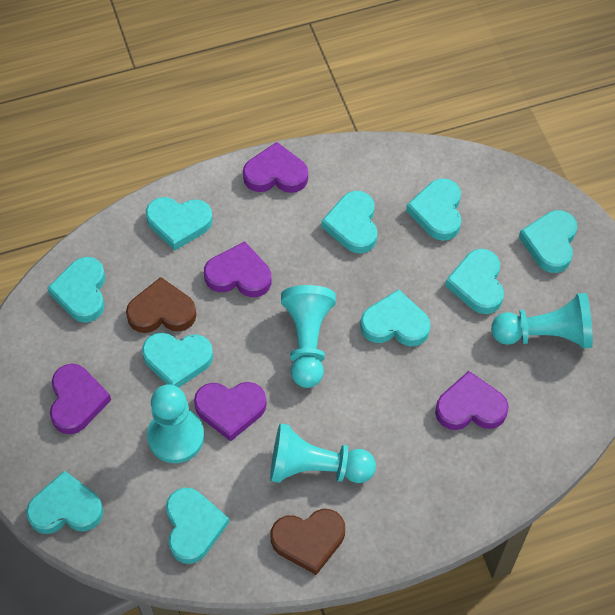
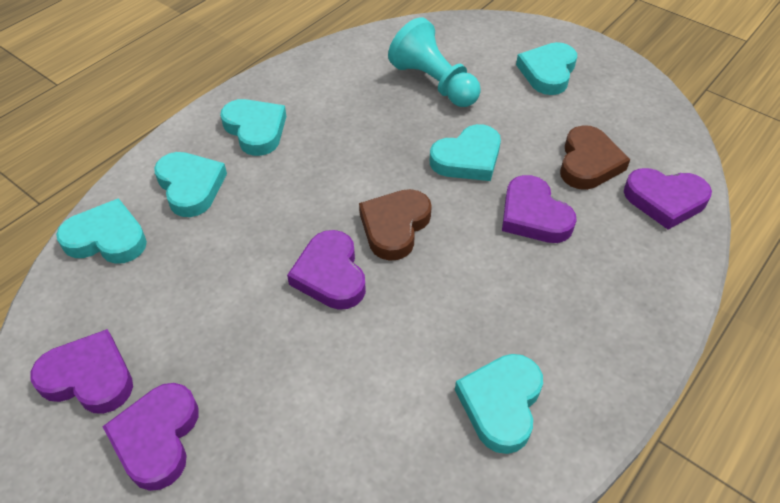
turquoise heart: [26,470,104,534] [47,257,106,323] [142,333,213,388] [146,197,213,251] [166,488,229,564] [321,191,378,254] [360,289,431,347] [406,178,461,241] [445,249,504,314] [519,210,577,273] = 10 -> [56,198,147,264] [154,152,227,217] [220,99,286,156] [430,124,501,181] [455,354,543,454] [516,42,577,95] = 6
turquoise pawn: [147,384,204,463] [270,423,376,483] [281,285,336,388] [491,293,593,349] = 4 -> [388,18,481,107] = 1

